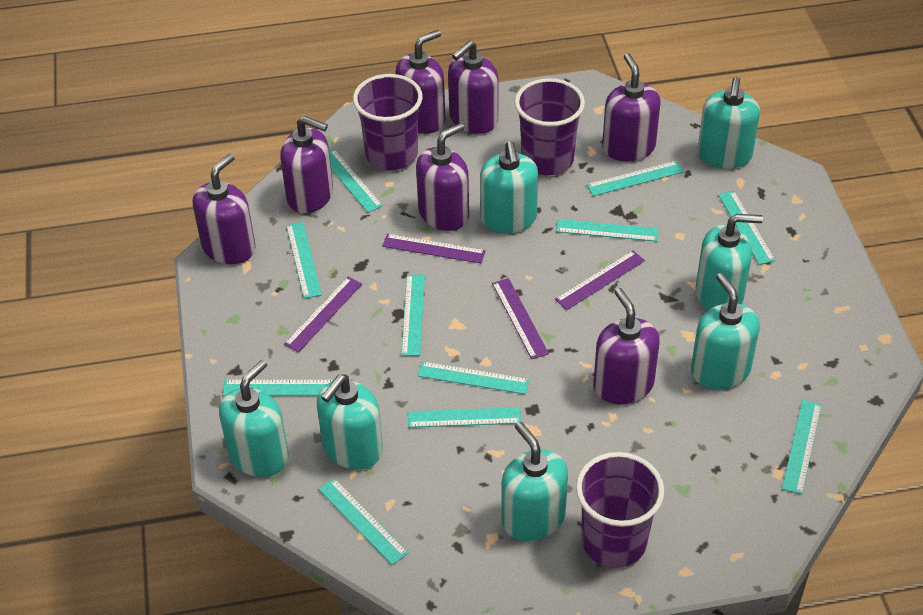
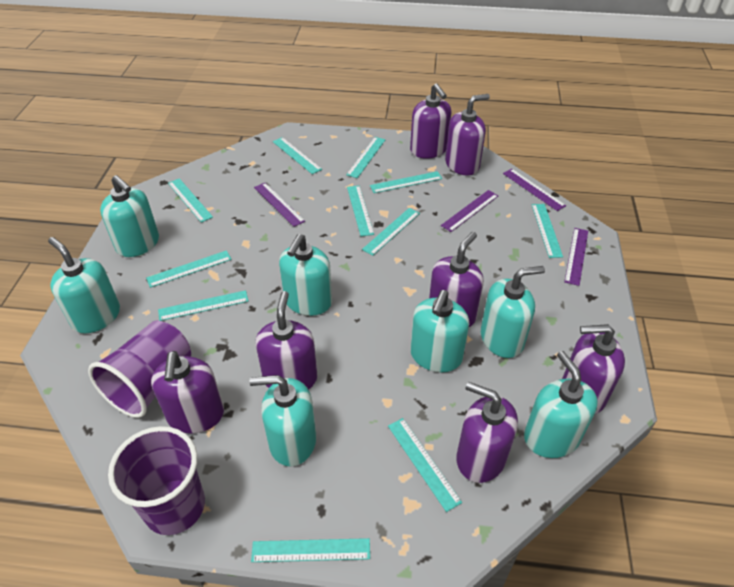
purple cup: [353,74,423,170] [515,78,585,175] [576,452,664,568] = 3 -> [88,321,191,418] [108,426,205,535] = 2

